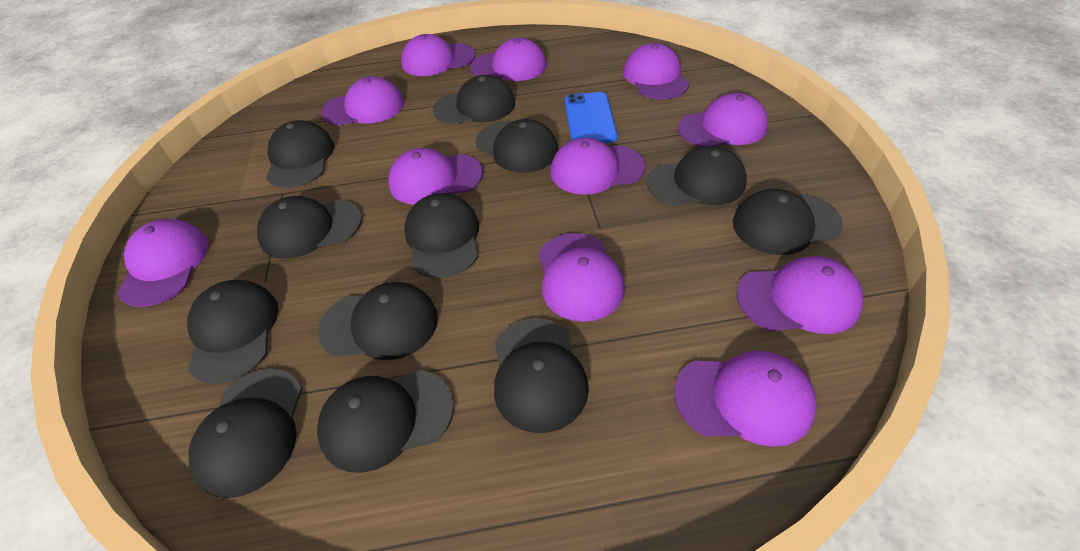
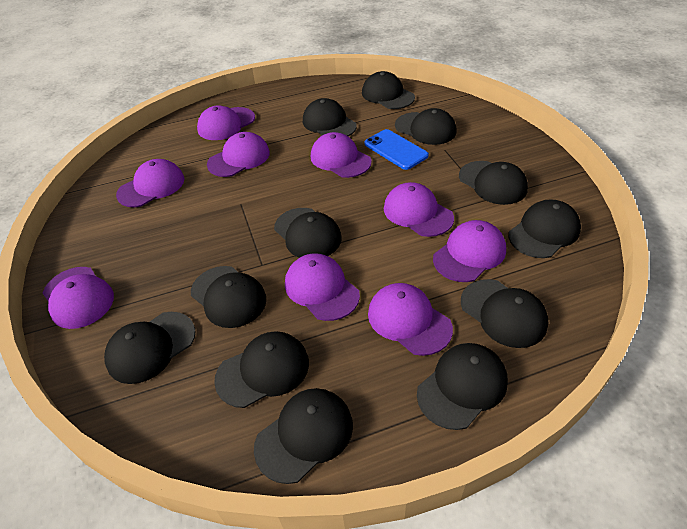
purple cap: [117,219,209,307] [321,76,404,126] [388,148,483,205] [401,34,475,76] [470,38,547,81] [538,233,625,322] [551,138,646,195] [623,43,689,99] [674,351,817,447] [678,93,768,147] [736,256,863,334] = 11 -> [43,267,114,329] [116,159,184,207] [197,105,255,140] [207,132,270,177] [285,253,360,321] [311,132,371,178] [368,283,453,356] [384,182,454,237] [433,220,506,282] = 9

